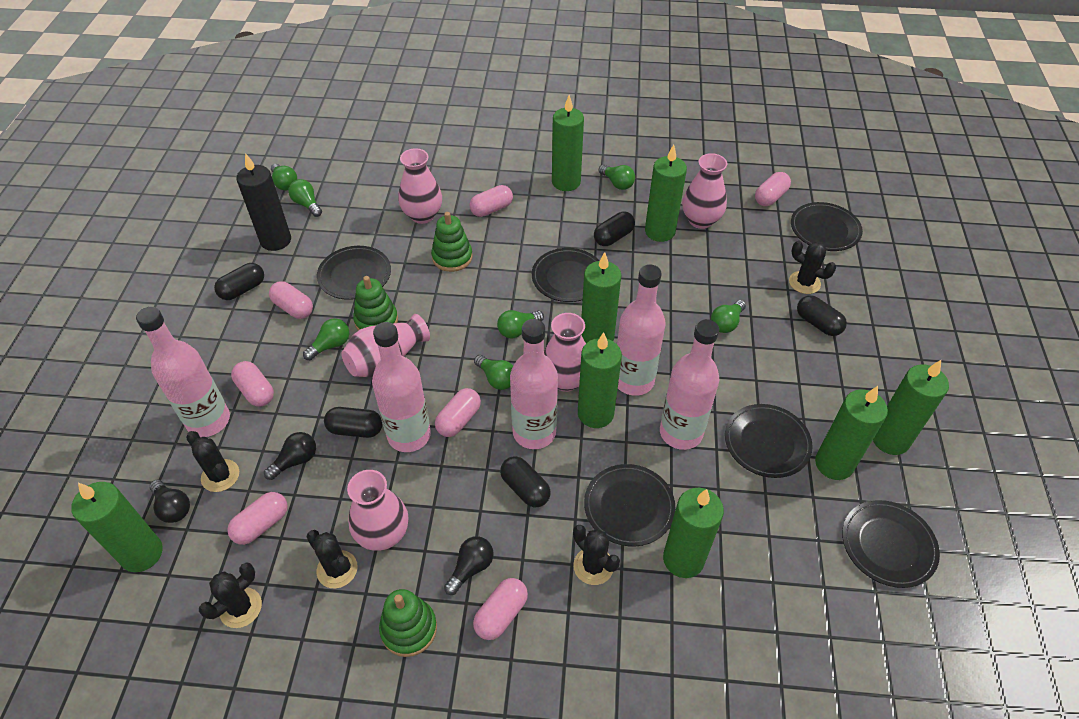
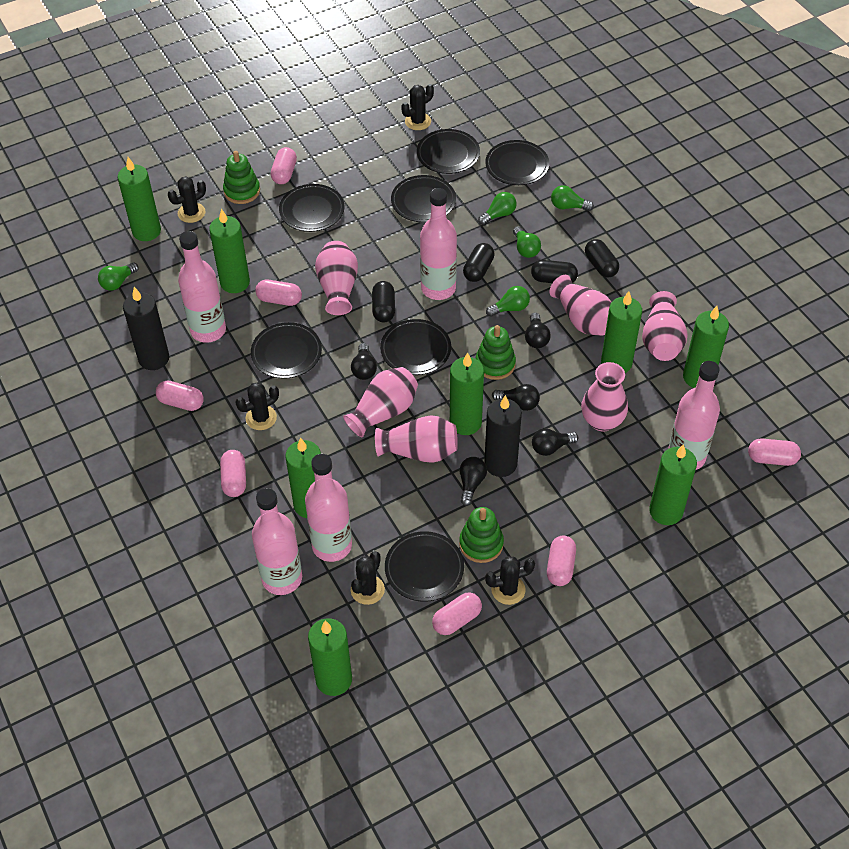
black candle: [236,153,291,251] = 1 -> [123,287,169,370] [484,395,522,477] = 2
black capsule: [214,263,264,300] [324,407,383,438] [500,456,551,508] [594,212,635,246] [797,295,847,336] = 5 -> [372,281,395,323] [463,243,495,282] [531,260,578,283] [585,239,619,277] = 4
black light bulb: [149,480,190,523] [264,432,316,480] [444,536,494,595] = 3 -> [351,343,377,380] [460,457,487,506] [492,384,540,411] [525,313,551,348] [532,429,578,456] = 5
black plate: [317,246,391,300] [532,248,599,302] [584,464,675,547] [725,404,813,478] [791,202,863,251] [842,500,940,588] = 6 -> [251,322,322,379] [279,184,344,232] [380,319,451,375] [385,531,464,602] [391,175,456,222] [417,129,480,174] [485,140,549,185] = 7
green light bulb: [271,164,297,190] [288,179,322,217] [303,318,349,360] [474,355,513,390] [497,310,544,338] [599,165,635,190] [711,300,746,333] = 7 -> [98,263,139,291] [478,192,516,225] [486,286,530,317] [513,226,541,258] [551,185,594,211] = 5
pink vase: [341,314,430,377] [347,470,409,551] [399,148,442,224] [544,313,586,392] [682,153,727,229] = 5 -> [315,241,358,315] [343,367,418,437] [375,415,458,463] [550,275,612,336] [581,362,628,432] [642,291,688,361] = 6

